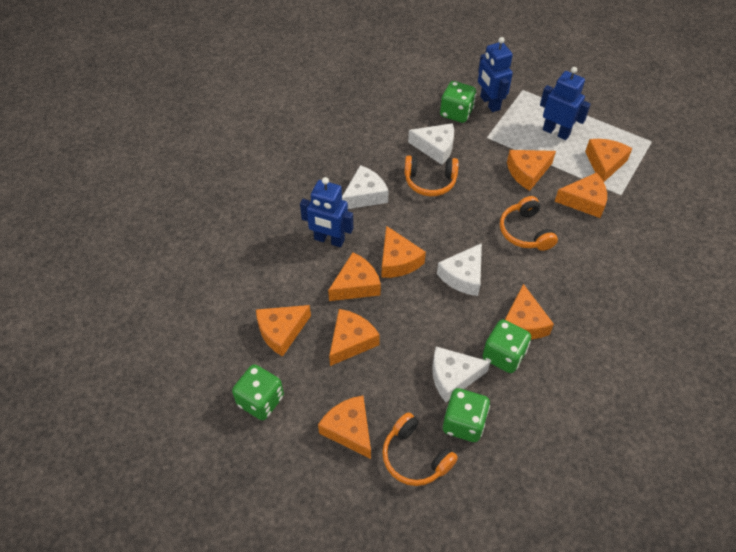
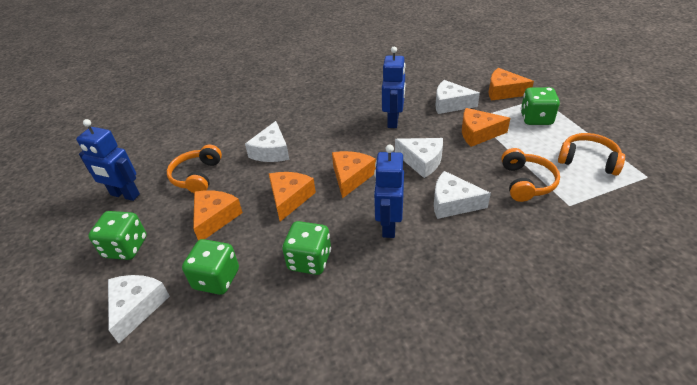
orange cheese: [256,305,311,357] [318,396,371,459] [328,252,381,301] [329,309,380,366] [381,226,426,278] [505,284,554,340] [507,150,556,191] [555,173,607,218] [585,139,633,182] = 9 -> [193,190,243,240] [269,172,316,222] [332,151,376,198] [462,108,510,147] [489,68,534,101] = 5
white cheese: [342,165,388,209] [408,123,454,165] [432,347,490,402] [437,243,482,296] = 4 -> [108,275,170,343] [245,121,289,162] [395,138,443,178] [434,171,491,219] [435,80,480,114] = 5

